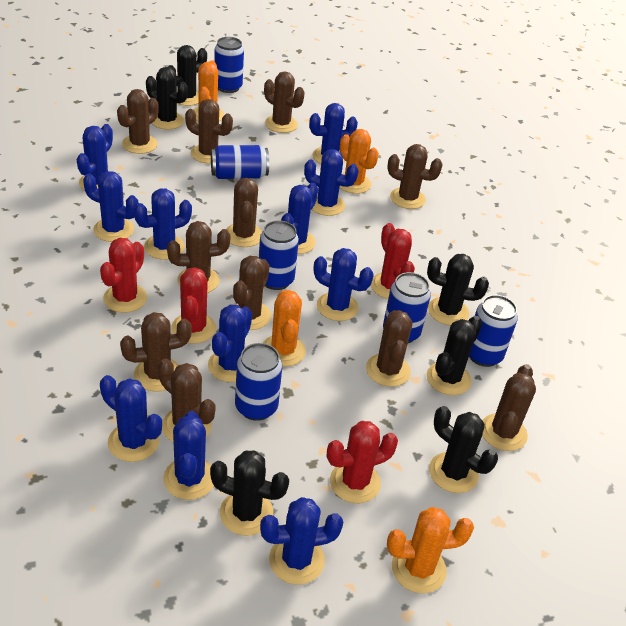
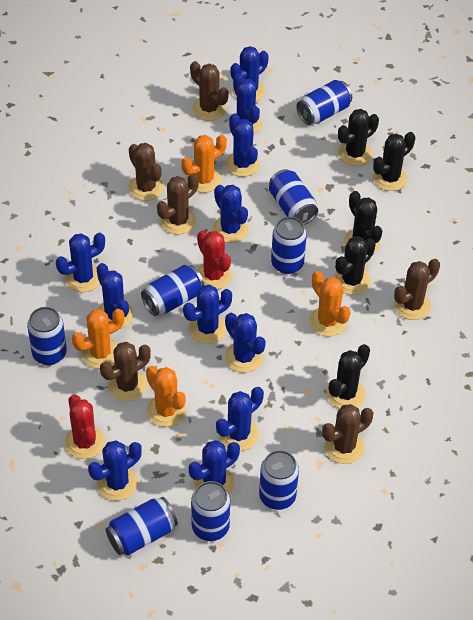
black cactus: [146,67,188,130] [168,45,207,106] [210,451,289,536] [427,254,489,325] [427,316,482,395] [429,406,498,493] = 6 -> [326,344,370,409] [334,236,376,295] [338,109,379,166] [344,191,382,252] [373,132,415,191] = 5
blue can: [211,145,269,179] [214,37,244,93] [235,343,282,421] [259,220,299,290] [383,272,431,343] [469,295,518,367] = 6 -> [27,307,67,365] [106,497,178,555] [141,265,204,316] [191,481,230,541] [259,450,299,510] [269,169,318,225] [271,217,307,274] [297,80,352,125] = 8
brown cactus: [117,89,159,154] [120,312,192,392] [158,359,216,442] [167,221,231,293] [185,99,233,164] [226,178,263,247] [233,256,271,330] [264,71,305,133] [366,310,413,387] [387,144,443,209] [482,364,536,451] = 11 -> [100,342,151,401] [129,143,164,201] [157,173,199,234] [190,61,229,121] [322,404,373,464] [394,259,440,320] = 6
red cactus: [100,238,147,313] [171,267,216,344] [327,421,398,503] [371,223,415,299] = 4 -> [65,394,105,459] [197,230,232,289] = 2

